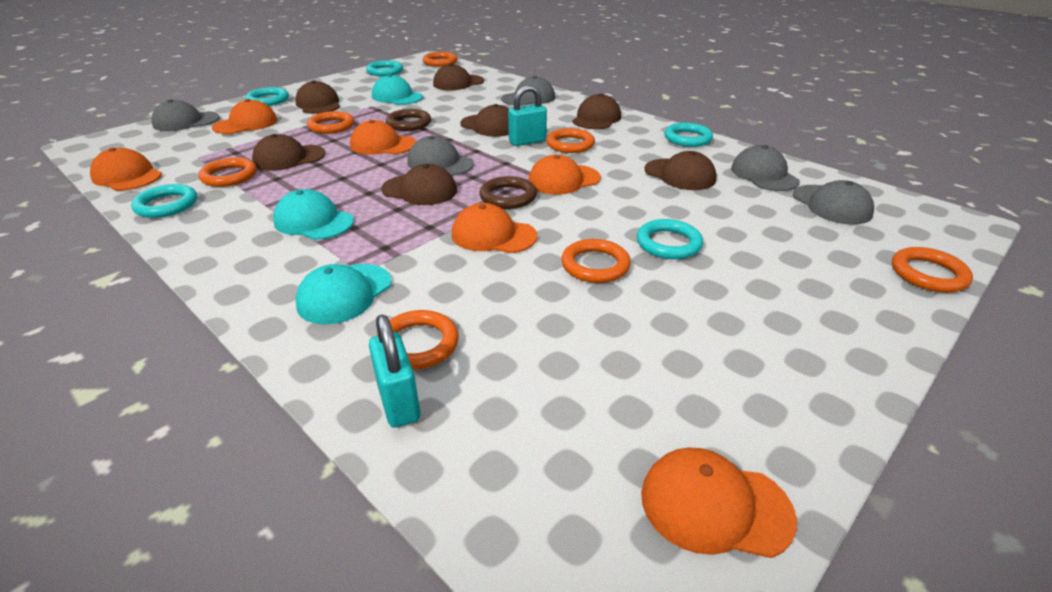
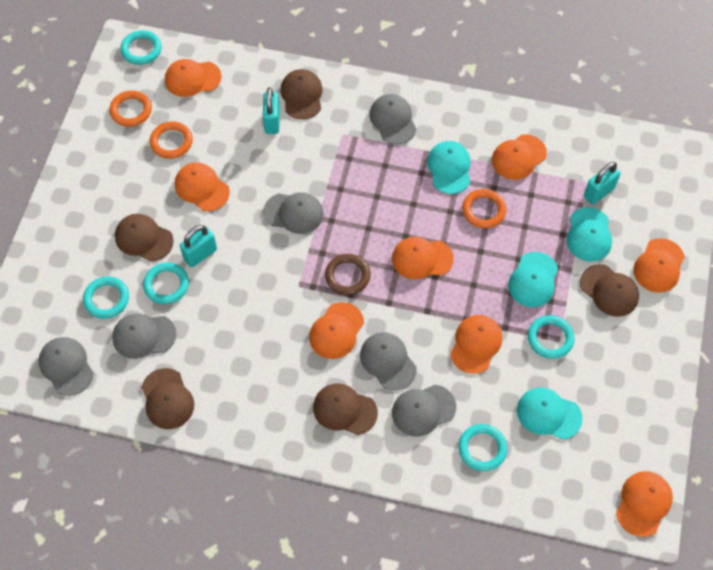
brown cap: [252,134,326,171] [296,80,340,114] [381,164,457,205] [433,64,484,90] [460,104,509,137] [573,93,621,129] [644,151,717,190] = 7 -> [115,214,174,262] [141,368,194,429] [281,69,323,119] [313,383,378,435] [580,264,639,317] = 5
brown ring: [386,109,431,131] [479,176,537,209] = 2 -> [325,254,370,295] = 1
grey cap: [152,99,220,131] [408,136,474,176] [501,76,555,106] [731,145,800,191] [793,180,874,225] = 5 -> [39,337,94,396] [112,314,177,359] [263,192,324,234] [360,332,417,391] [369,94,417,144] [392,385,456,436] = 6
orange cap: [90,148,162,191] [212,99,277,134] [350,120,416,155] [452,203,537,253] [528,155,601,195] [641,448,797,558] = 6 -> [165,59,221,97] [175,162,230,211] [309,302,364,359] [392,237,454,279] [450,315,502,374] [492,134,547,180] [616,471,673,537] [634,238,685,293] = 8
orange ring: [198,157,257,187] [307,111,354,134] [377,310,459,370] [422,52,458,67] [546,128,595,153] [561,239,631,283] [892,247,973,293] = 7 -> [110,90,152,127] [150,121,193,159] [462,189,506,228] = 3
turquoise cap: [273,189,354,240] [295,264,392,324] [372,74,423,105] = 3 -> [427,141,471,194] [508,252,558,307] [517,388,583,440] [567,207,612,261] = 4
turquoise padlock: [369,314,420,428] [508,85,547,146] = 2 -> [180,225,217,267] [263,87,280,134] [584,162,620,204] = 3

